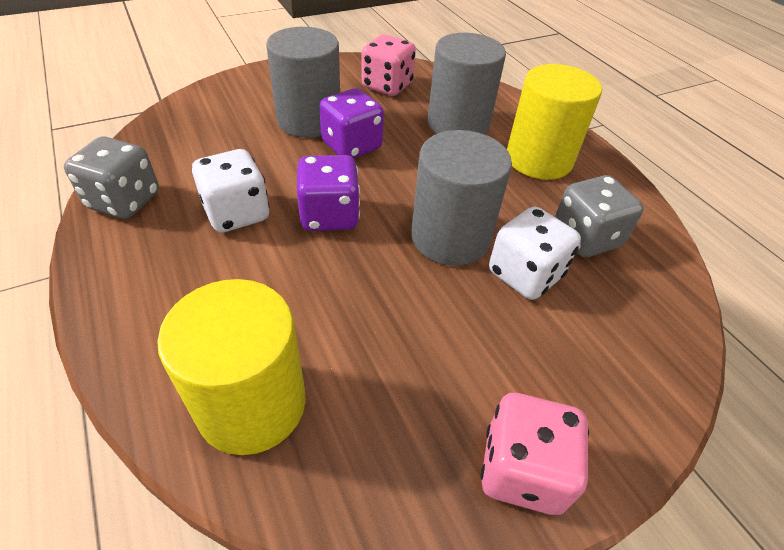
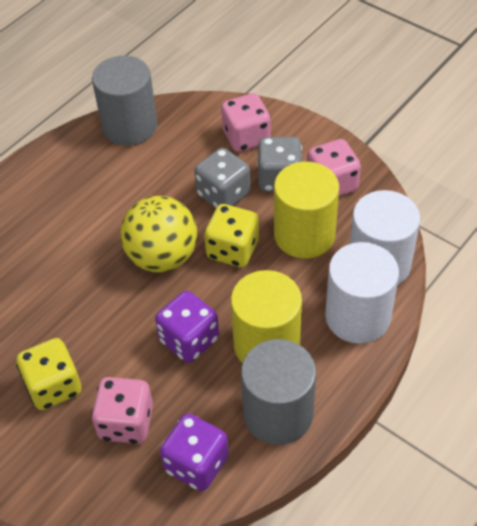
grey cylinder: [266,27,340,138] [411,130,512,266] [427,33,506,135] = 3 -> [92,56,157,146] [241,339,316,445] = 2
pink dice: [361,35,416,96] [480,393,589,515] = 2 -> [91,377,153,444] [221,93,271,152] [307,139,361,196] = 3
white cylinder: none = 0 -> [325,242,399,344] [350,190,420,285] = 2
white dice: [192,149,270,233] [489,207,581,300] = 2 -> none = 0
yellow ball: none = 0 -> [120,196,197,273] = 1
yellow dice: none = 0 -> [16,338,82,410] [204,204,259,267] = 2

